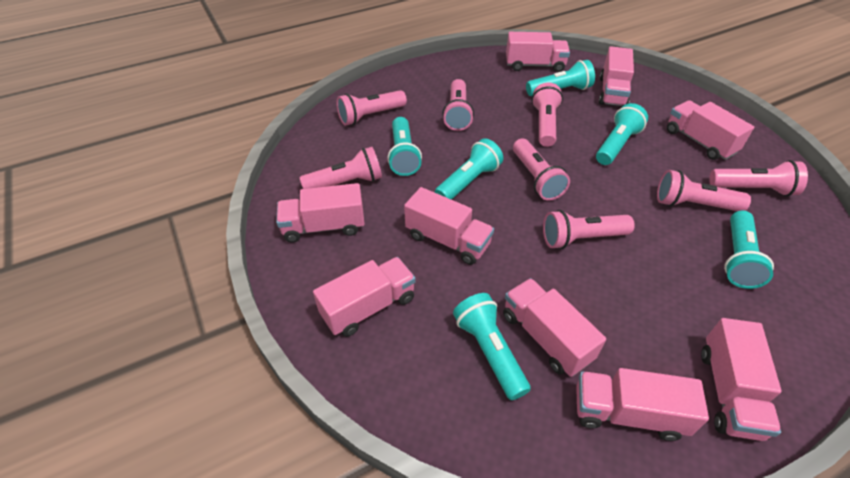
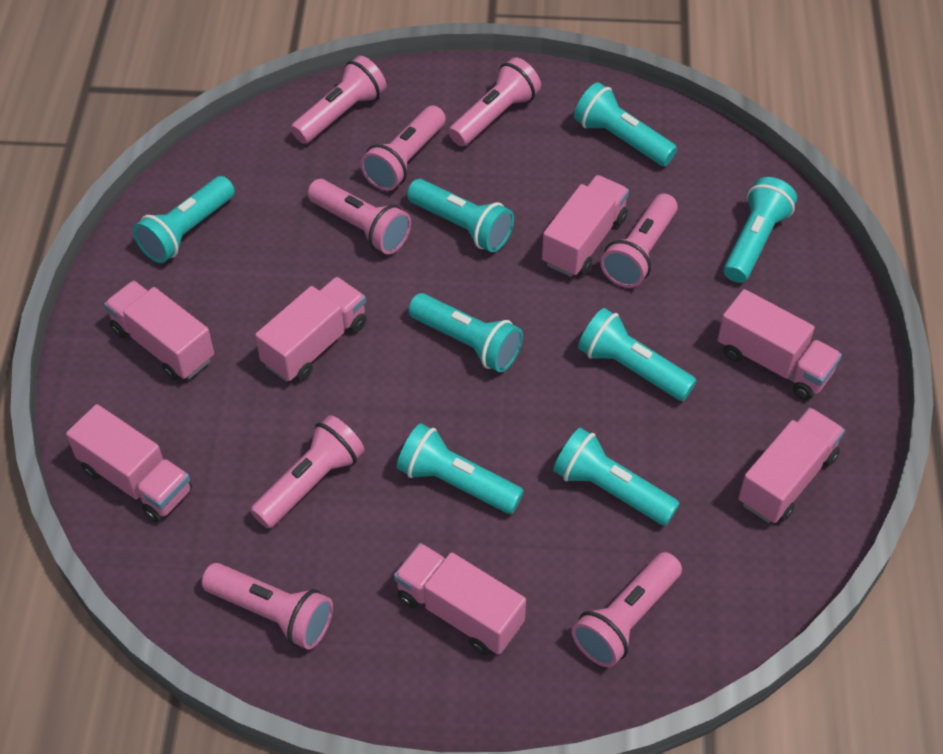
pink truck: [276,183,365,243] [313,257,416,337] [404,187,494,265] [503,278,606,377] [506,32,570,72] [576,368,709,441] [599,46,634,106] [667,100,754,160] [701,318,782,441] = 9 -> [66,404,192,522] [104,281,214,380] [255,277,366,382] [394,543,526,655] [542,175,629,277] [717,289,842,400] [738,408,845,523] = 7
turquoise flashlight: [387,117,422,176] [435,138,503,200] [453,293,531,400] [526,60,595,96] [596,103,648,165] [724,210,774,289] = 6 -> [133,176,235,263] [397,423,524,514] [407,179,514,252] [408,293,523,372] [553,428,680,526] [574,82,677,166] [578,308,697,401] [724,177,797,283] = 8

